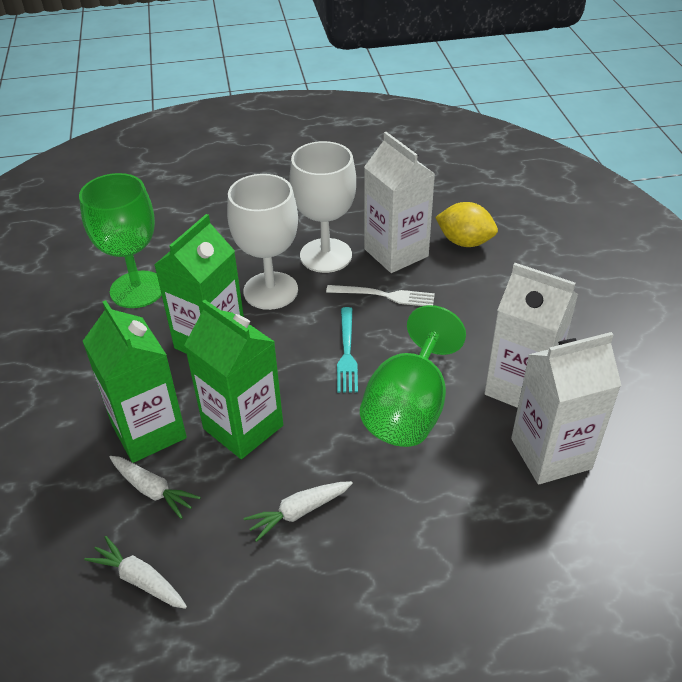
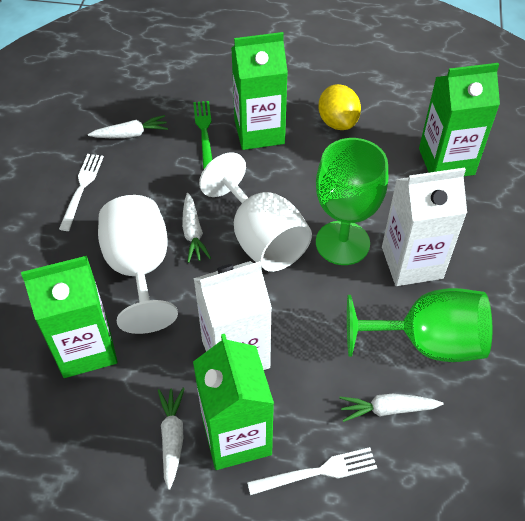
green carton: [83,300,187,463] [154,214,244,353] [184,299,283,459] = 3 -> [21,256,118,378] [193,334,274,470] [231,32,288,150] [419,63,500,176] = 4
green fork: none = 0 -> [193,101,212,169] = 1
turquoise fork: [337,307,358,393] = 1 -> none = 0
white carrot: [84,536,187,609] [109,456,201,519] [243,481,353,542] = 3 -> [88,115,168,138] [158,388,185,490] [182,193,211,263] [339,394,444,422] = 4
white carton: [364,132,435,273] [484,263,578,408] [511,332,622,484] = 3 -> [193,261,272,370] [382,168,467,286] = 2
white fork: [326,285,435,306] = 1 -> [59,154,104,231] [247,447,377,495] = 2

